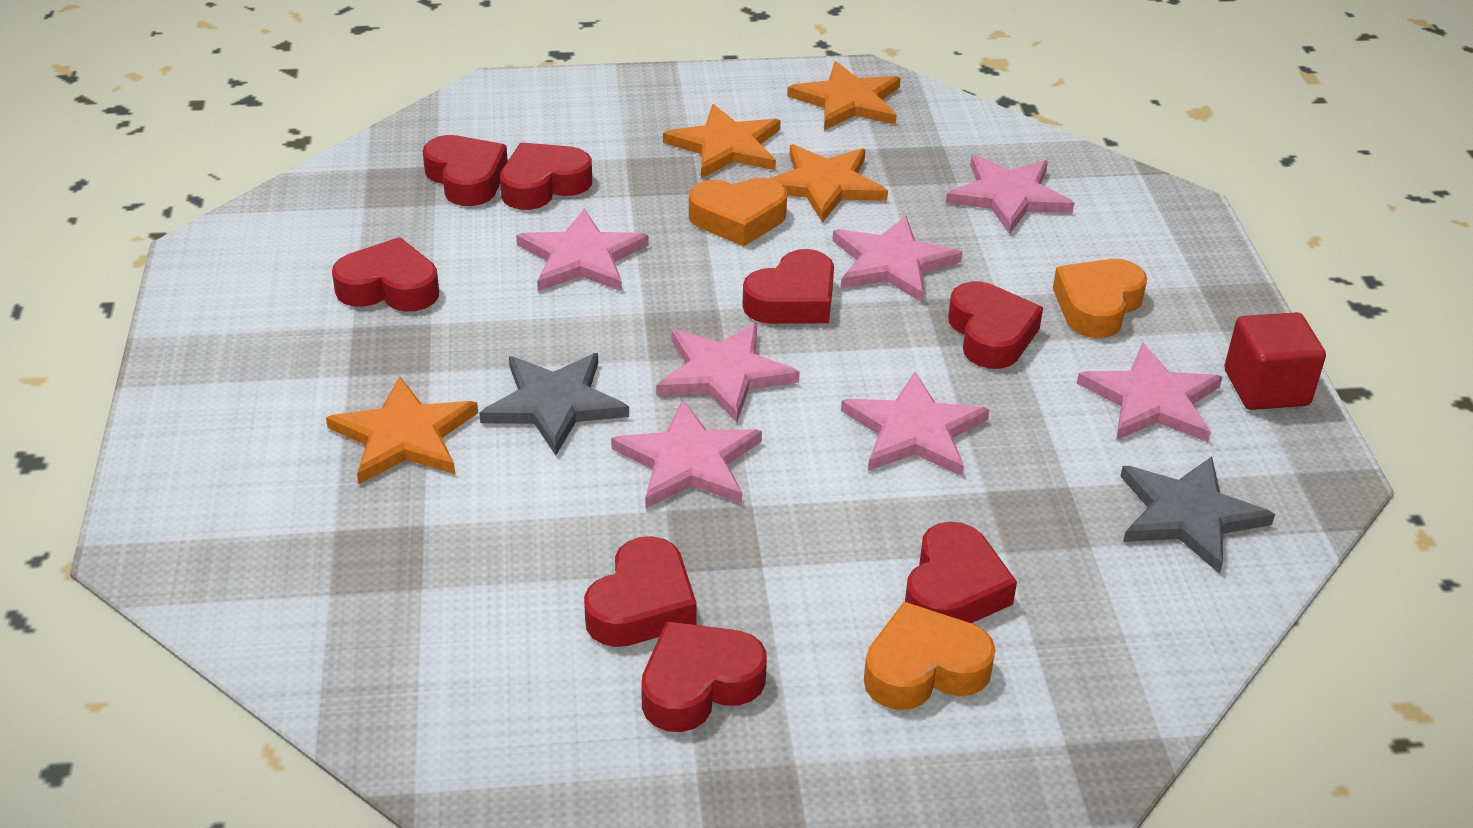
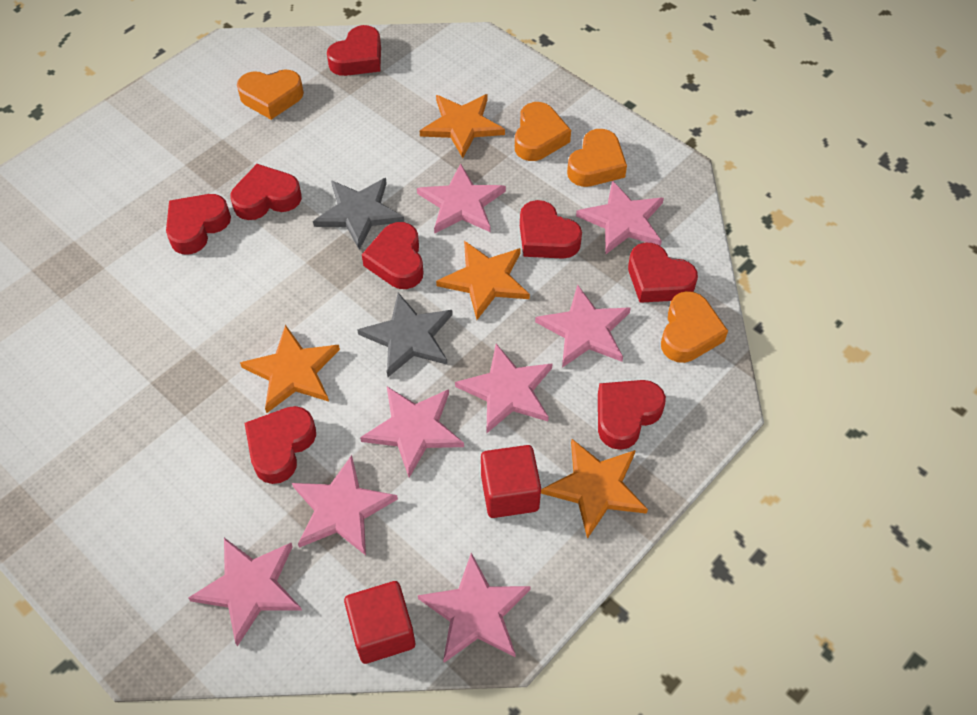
orange heart: [689,178,787,246] [864,602,996,710] [1053,259,1147,338] = 3 -> [237,69,304,120] [515,102,571,161] [567,129,627,187] [661,291,728,363] = 4
pink star: [516,209,649,291] [611,400,762,508] [656,323,800,423] [832,215,962,303] [841,372,990,476] [946,155,1074,234] [1077,343,1222,442] = 7 -> [188,538,302,646] [292,455,398,555] [360,387,464,478] [417,163,506,234] [418,553,531,663] [455,344,553,433] [535,284,631,368] [576,180,664,254] = 8
red cube: [1224,312,1326,410] = 1 -> [344,581,415,664] [481,445,541,518] = 2

